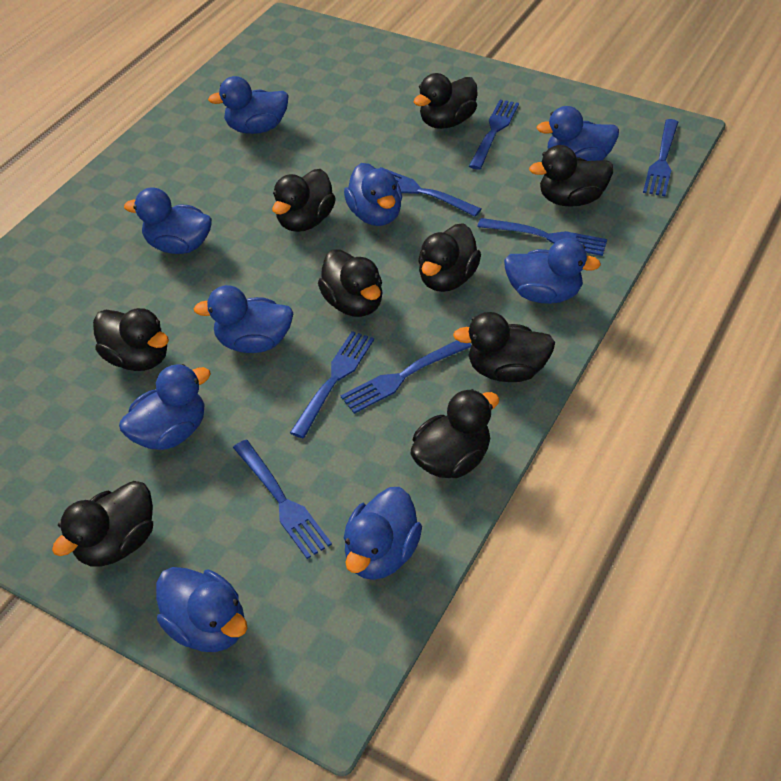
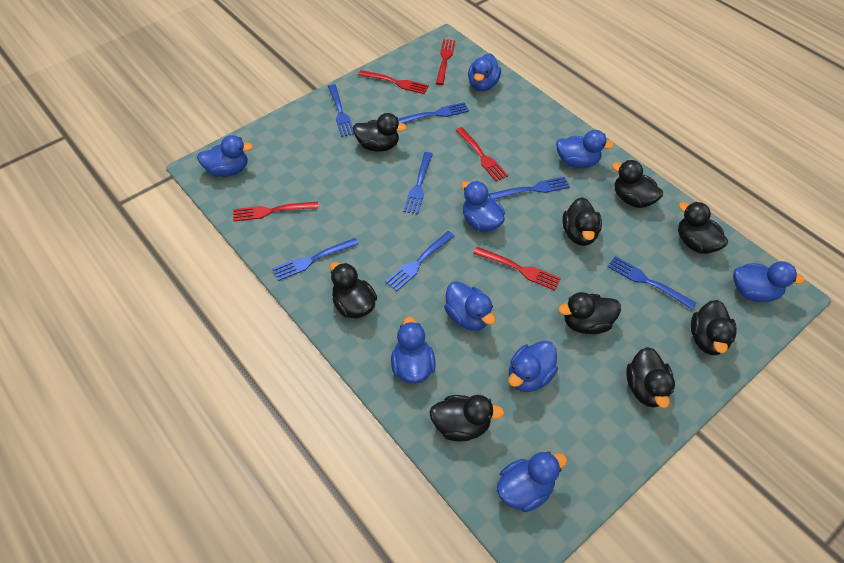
red fork: none = 0 -> [233,201,318,222] [358,70,429,94] [436,39,456,85] [456,127,508,182] [473,247,561,291] = 5

